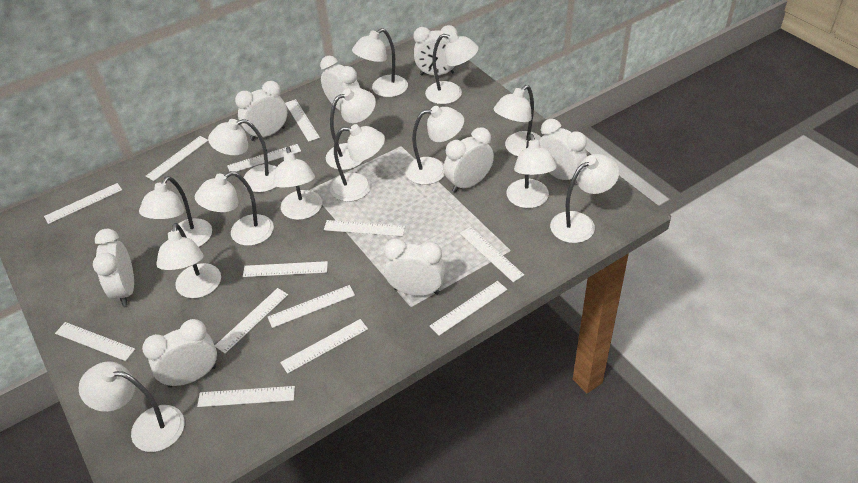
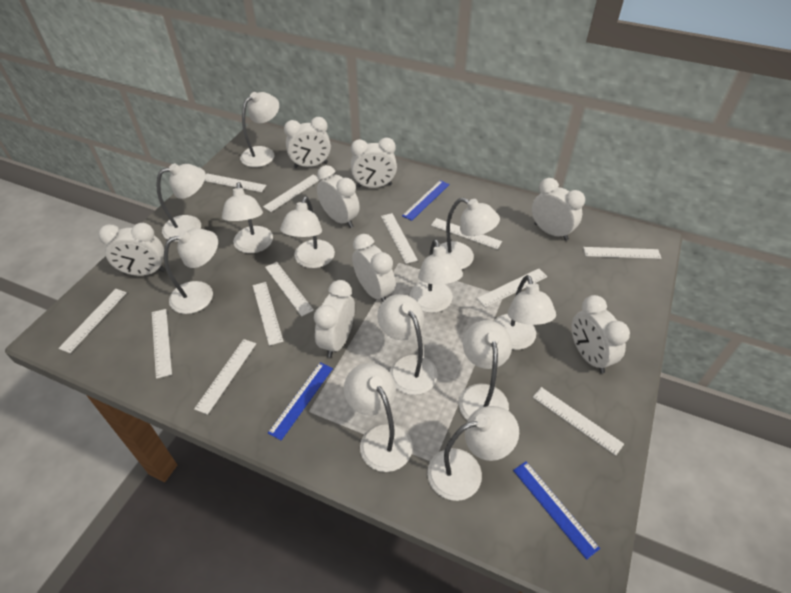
blue ruler: none = 0 -> [268,362,333,440] [402,180,450,221] [513,462,600,560] = 3
white lamp: [79,361,184,452] [139,176,212,247] [156,223,221,298] [195,171,274,246] [208,119,277,192] [273,146,322,220] [326,88,376,170] [330,124,385,202] [352,28,408,97] [406,106,464,185] [425,33,479,104] [494,85,541,156] [506,134,557,208] [550,154,619,243] = 14 -> [156,163,206,242] [164,228,218,314] [222,182,273,253] [240,92,279,167] [280,196,335,268] [344,363,413,472] [377,294,438,395] [410,239,463,313] [427,406,519,501] [440,198,500,269] [459,320,512,421] [494,275,556,350] = 12
white ruler: [44,183,122,224] [55,322,135,361] [146,136,208,181] [197,386,295,407] [215,288,288,354] [227,144,301,172] [243,261,328,277] [268,285,355,328] [280,319,368,374] [285,99,320,142] [324,220,405,236] [430,281,507,336] [460,227,524,282] = 13 -> [58,289,127,353] [152,309,172,379] [194,339,256,415] [205,173,266,192] [253,282,283,346] [263,175,321,212] [265,262,314,317] [381,213,418,264] [431,218,502,249] [477,269,547,307] [533,387,624,456] [583,247,661,259] = 12

